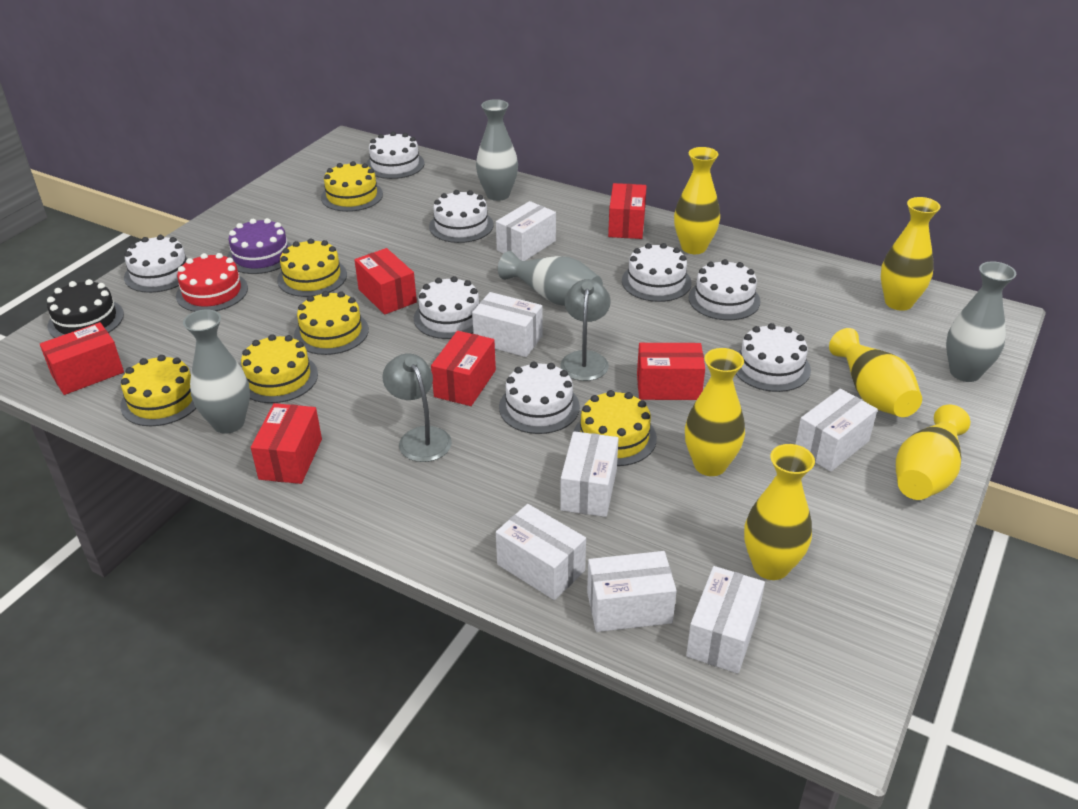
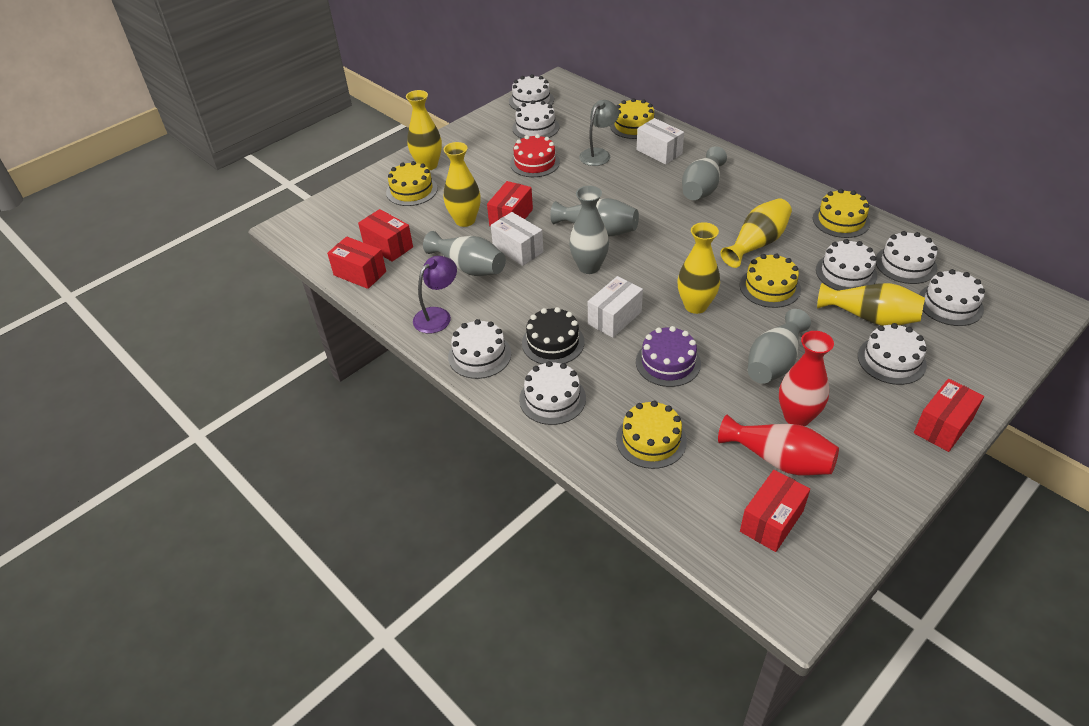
grey lamp: [382,353,452,462] [560,279,611,381] = 2 -> [579,100,619,166] = 1
grey vase: [183,309,250,434] [476,99,518,201] [498,251,603,306] [946,261,1016,382] = 4 -> [423,231,506,276] [550,198,639,236] [569,186,609,274] [682,146,727,200] [748,309,811,384] = 5
purple lamp: none = 0 -> [413,256,457,333] = 1
red box: [40,322,124,395] [251,403,322,484] [354,248,417,315] [431,331,496,406] [608,183,647,239] [637,343,705,400] = 6 -> [327,236,386,289] [358,209,413,262] [487,181,533,227] [740,470,810,552] [914,379,984,452] = 5
red vase: none = 0 -> [718,415,839,475] [779,331,834,426] = 2
white box: [472,292,543,357] [496,201,556,261] [496,504,586,600] [560,431,619,517] [587,551,677,632] [686,566,765,674] [796,389,877,472] = 7 -> [491,212,544,266] [588,276,643,338] [637,118,684,165] = 3
yellow cake: [120,355,196,426] [241,334,318,403] [277,238,347,297] [294,291,369,355] [321,161,383,212] [574,390,657,466] = 6 -> [386,161,437,206] [610,98,654,139] [616,401,687,469] [740,253,801,308] [813,189,870,238] = 5
yellow vase: [674,147,720,254] [685,348,745,476] [744,444,815,580] [829,328,922,417] [881,197,941,311] [896,404,970,500] = 6 -> [406,90,442,170] [443,142,481,227] [678,222,720,314] [720,198,792,268] [817,283,925,326] = 5

